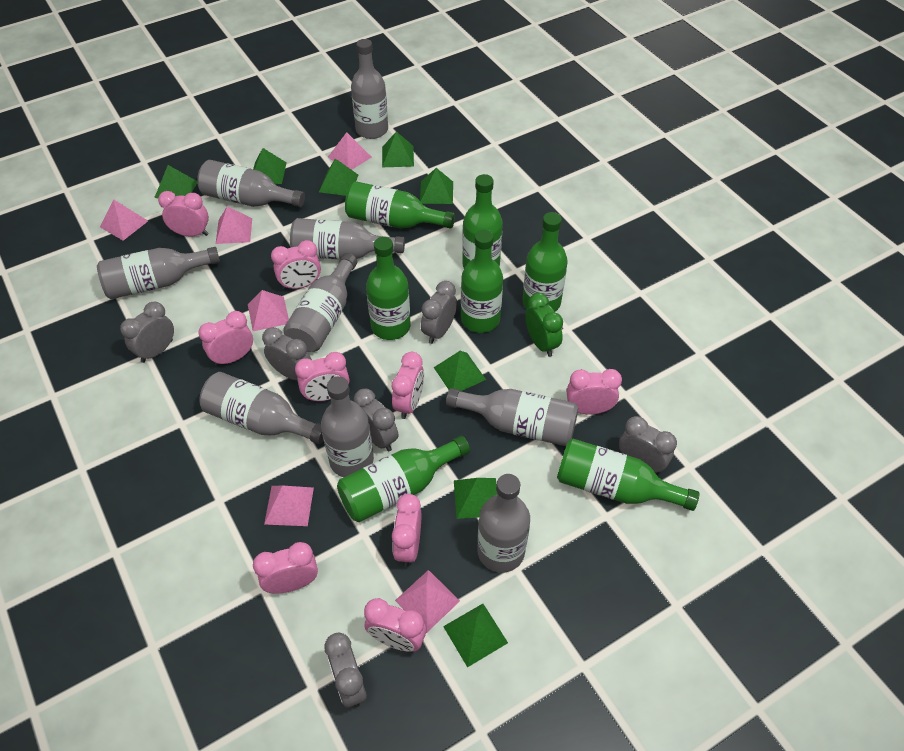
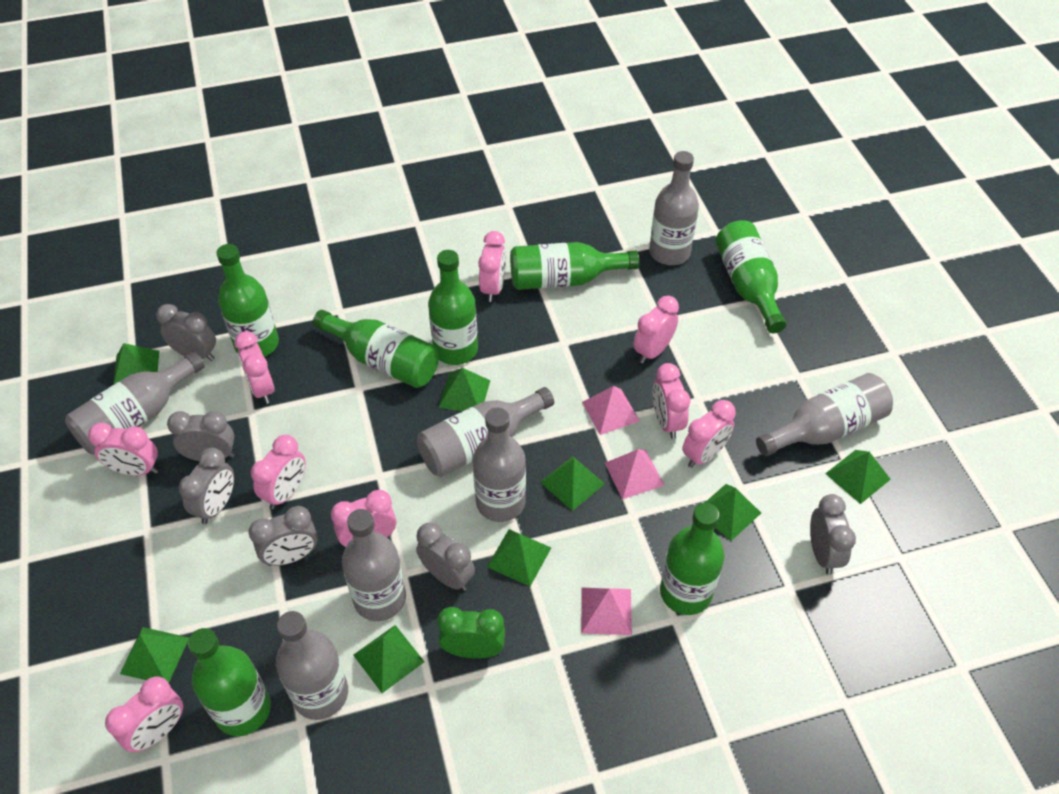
grey bottle: [97,247,220,299] [197,160,305,207] [199,372,324,444] [283,253,357,352] [290,218,405,260] [321,376,374,477] [351,39,388,139] [446,388,578,446] [477,474,530,573] = 9 -> [65,351,205,455] [276,611,348,720] [342,509,406,621] [417,387,554,477] [473,407,526,522] [649,151,699,265] [756,373,893,456] = 7
pink pyramid: [100,199,148,241] [216,206,252,244] [248,290,289,331] [264,486,314,526] [328,132,372,170] [395,570,460,633] = 6 -> [581,587,632,635] [582,386,640,435] [605,449,665,499] = 3

